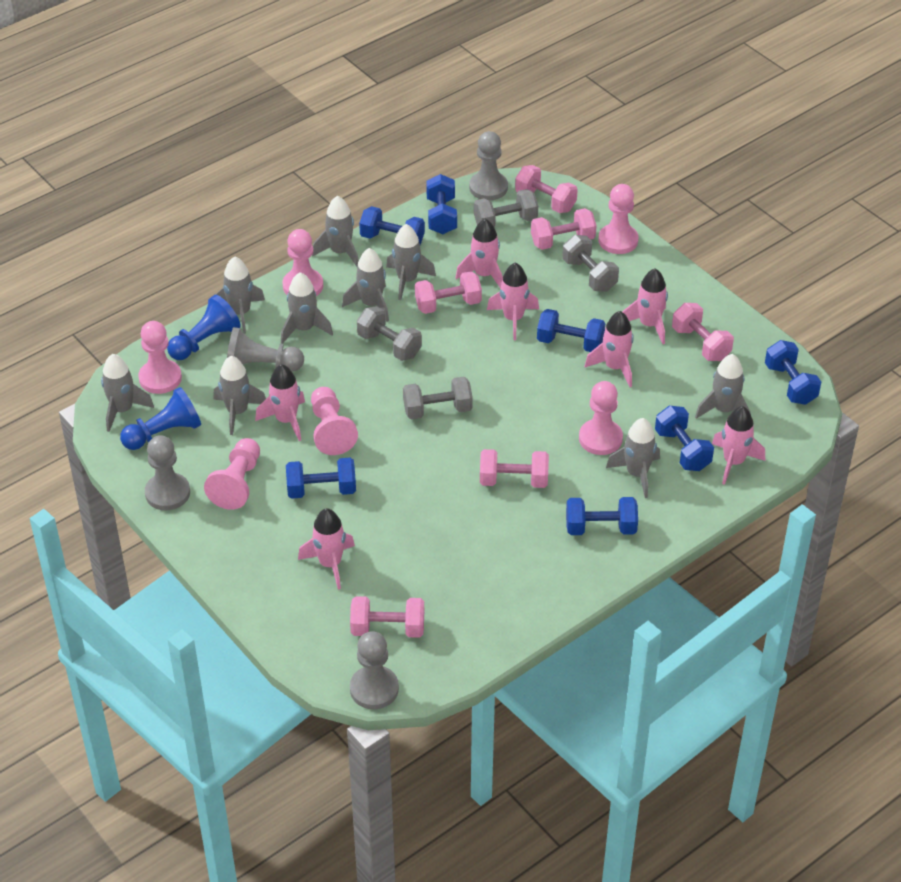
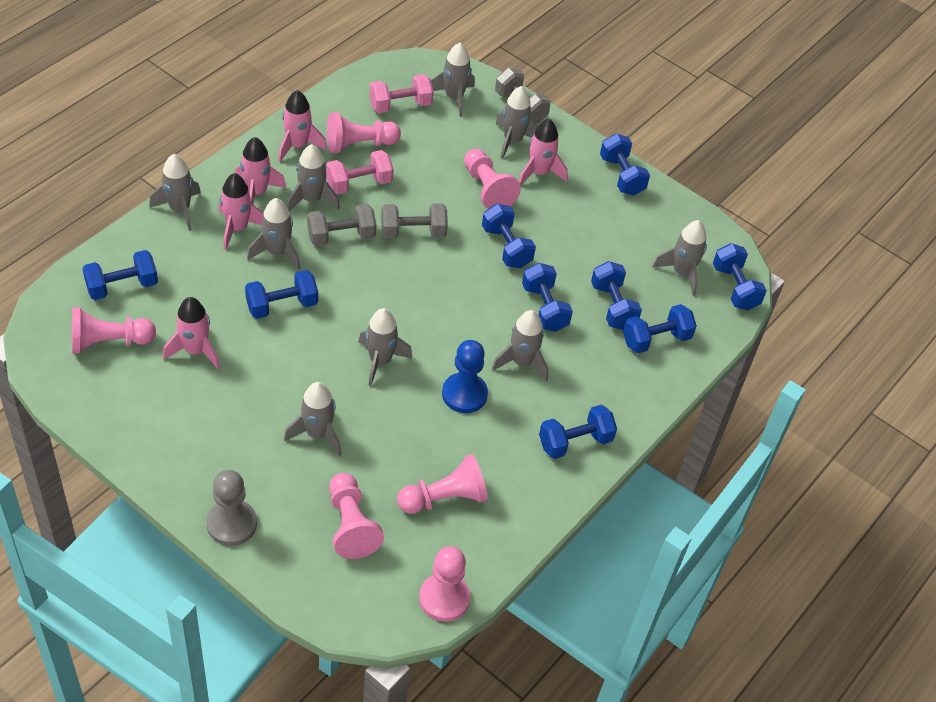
blue dumbbell: [286,458,356,499] [359,206,425,245] [426,174,457,234] [537,309,605,352] [566,497,638,535] [655,406,714,471] [765,340,821,405] = 7 -> [82,250,158,300] [245,270,318,319] [482,204,536,268] [522,263,573,332] [539,405,617,459] [591,261,642,330] [600,134,650,196] [623,304,697,353] [713,243,767,310] = 9
blue pawn: [120,387,201,450] [167,295,241,360] = 2 -> [442,340,488,413] = 1
grey dumbbell: [357,306,422,361] [403,377,473,420] [474,189,538,227] [562,235,619,292] = 4 -> [307,204,376,246] [381,203,448,239] [495,68,551,124] = 3
grey pawn: [145,435,190,510] [227,327,304,371] [350,631,399,709] [469,131,508,201] = 4 -> [206,470,257,546] = 1
pink dumbbell: [350,596,424,638] [415,271,482,314] [480,449,549,488] [515,165,578,213] [531,208,597,250] [672,303,734,361] = 6 -> [326,150,394,194] [369,74,434,113] = 2
pink rocket: [255,364,305,441] [298,508,355,590] [455,219,503,288] [487,262,539,340] [585,311,634,387] [622,269,668,344] [712,406,765,485] = 7 -> [163,297,220,369] [219,173,264,250] [235,137,286,204] [278,90,327,162] [519,119,568,186] = 5

